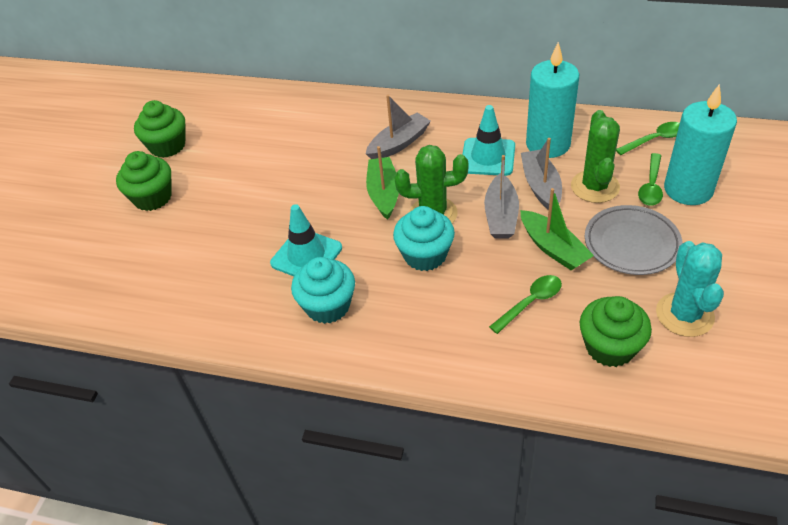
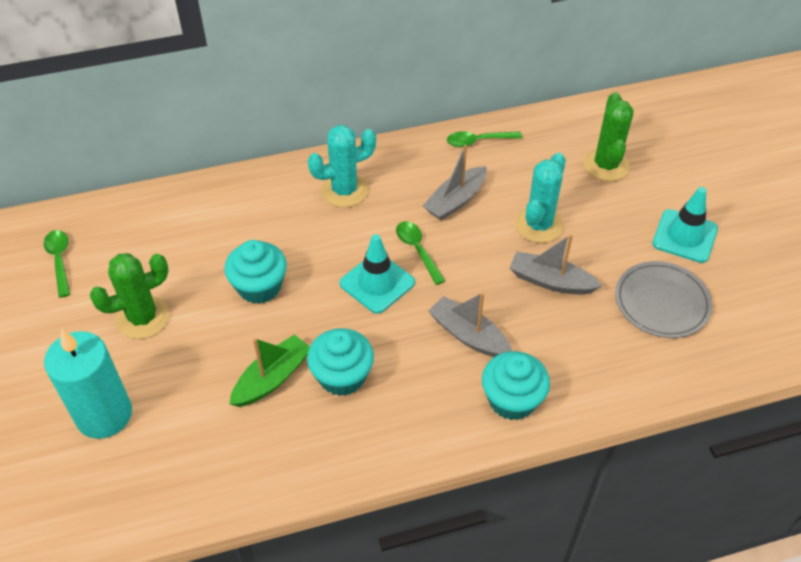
green boat: [366,146,399,220] [521,188,594,270] = 2 -> [229,334,310,407] = 1
green cupcake: [116,151,172,211] [134,100,185,158] [580,296,652,367] = 3 -> none = 0
turquoise cactus: [656,241,724,337] = 1 -> [308,125,376,207] [515,153,566,243] = 2
turquoise candle: [526,42,579,158] [664,84,737,205] = 2 -> [44,329,132,439] = 1
turquoise cupcake: [291,257,355,324] [393,206,455,271] = 2 -> [224,240,287,304] [307,328,374,396] [482,351,550,420] = 3

